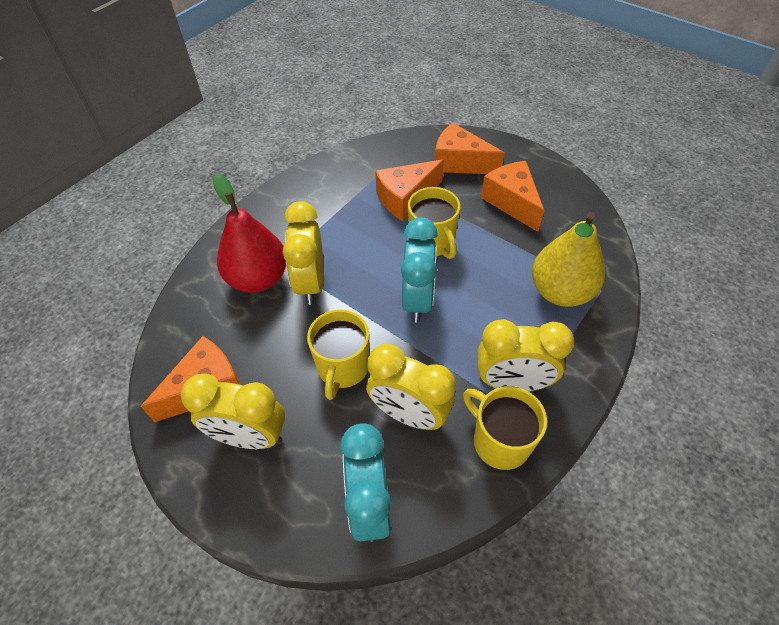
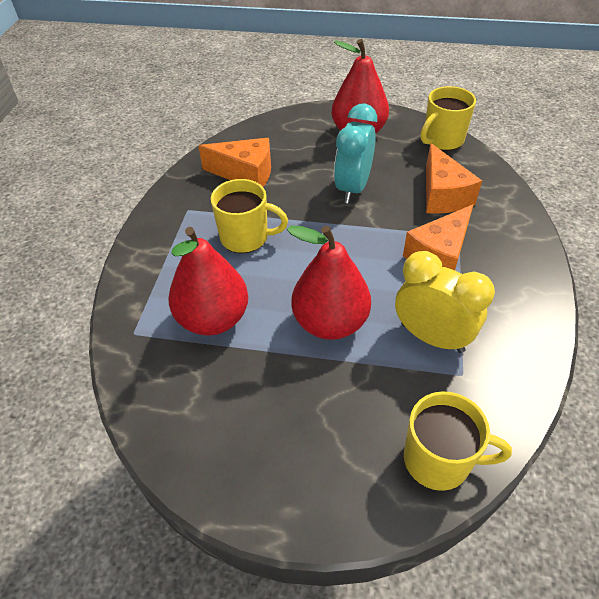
orange cheese: [141,336,241,422] [375,159,444,221] [435,123,505,174] [481,161,544,232] = 4 -> [198,138,271,187] [403,204,474,270] [426,143,482,214] = 3
red pear: [213,173,286,293] = 1 -> [168,227,248,336] [287,226,371,340] [332,39,389,134] = 3
turquoise clock: [340,424,391,542] [401,218,438,323] = 2 -> [334,104,377,204] = 1
yellow clock: [181,374,285,449] [283,201,324,305] [366,344,456,430] [477,319,574,391] = 4 -> [395,251,495,353] = 1
yellow pear: [532,212,605,307] = 1 -> none = 0

